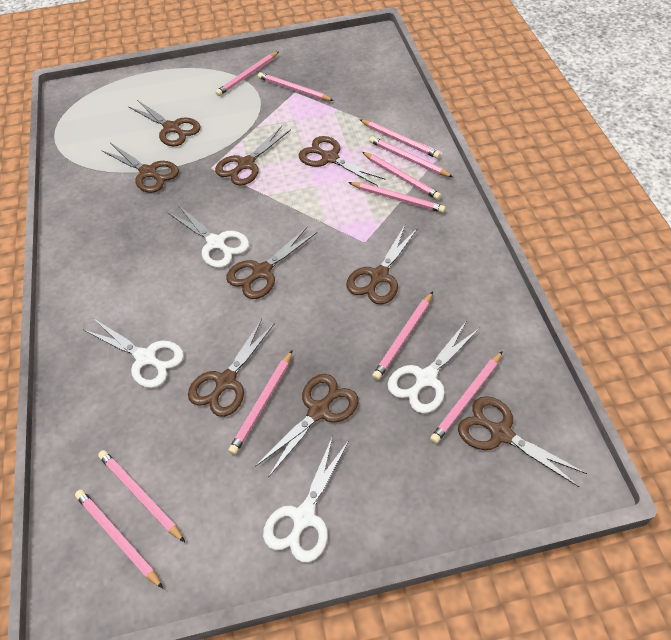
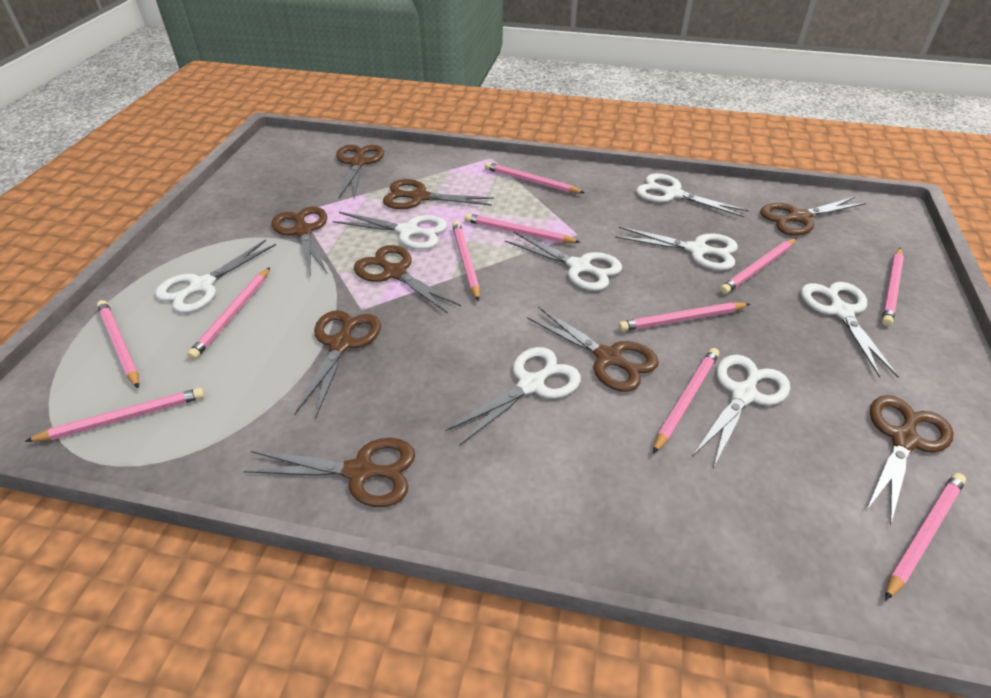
white scissors: [84,318,184,388] [167,204,249,268] [263,436,348,563] [388,322,480,414] = 4 -> [155,239,276,313] [332,212,447,250] [445,347,581,446] [505,232,622,291] [615,227,738,270] [636,173,749,217] [693,355,790,468] [801,282,899,378] = 8

